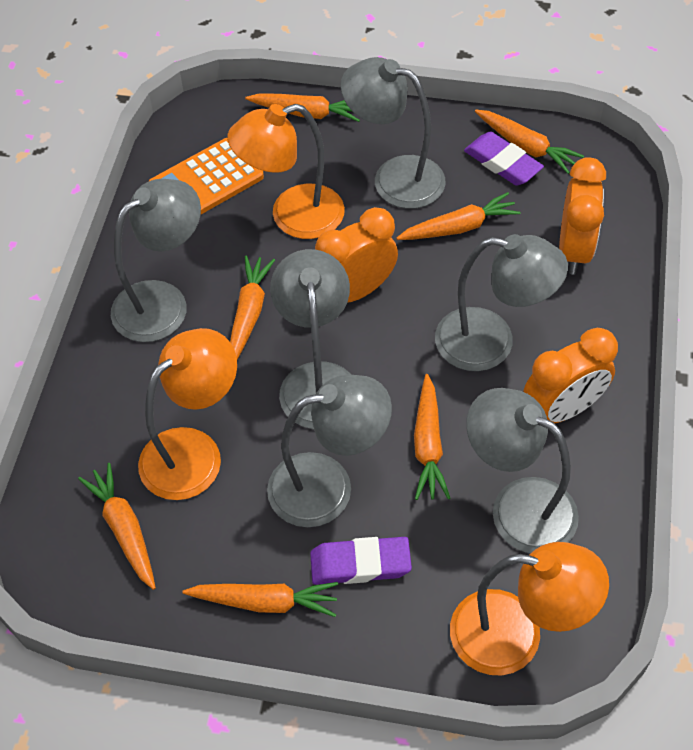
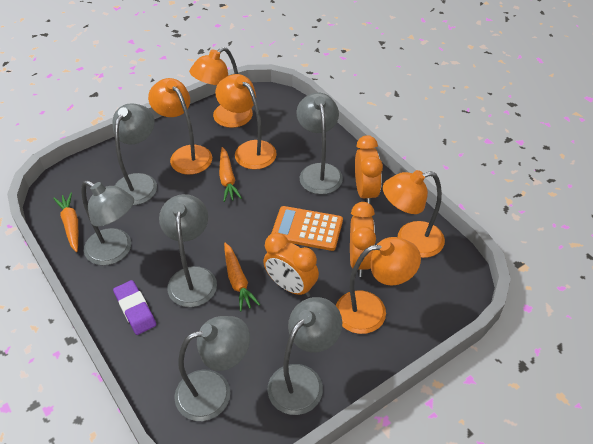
orange carrot: [78,463,156,590] [182,582,338,617] [230,256,275,359] [245,93,360,122] [396,192,521,240] [414,374,450,500] [475,110,584,174] = 7 -> [53,193,78,252] [219,147,242,202] [224,242,260,311] = 3
orange lamp: [138,328,237,500] [227,104,345,239] [450,542,609,676] = 3 -> [148,78,212,175] [189,47,253,128] [215,74,277,170] [336,237,421,334] [383,170,445,258] = 5
purple eraser: [310,537,412,585] [464,132,544,186] = 2 -> [113,280,156,335] = 1

